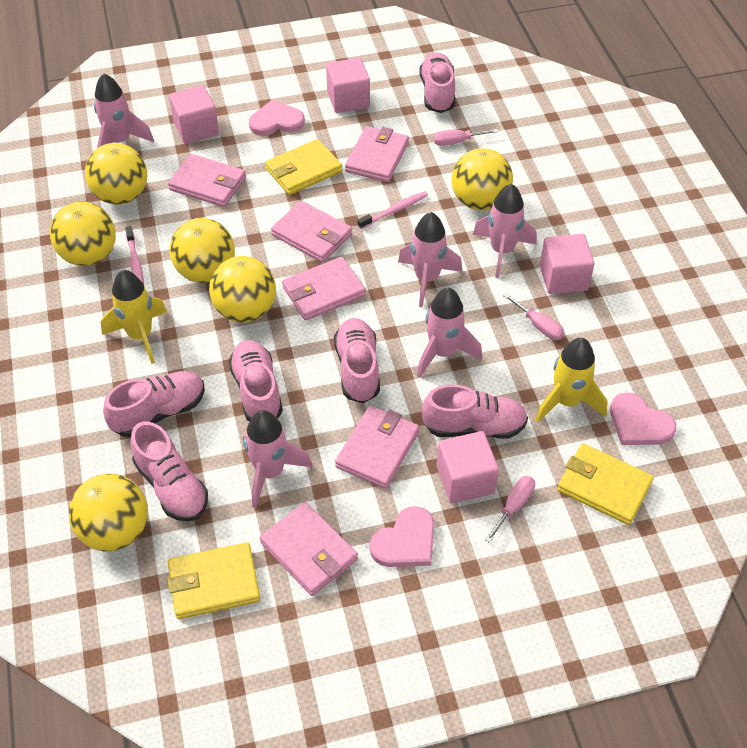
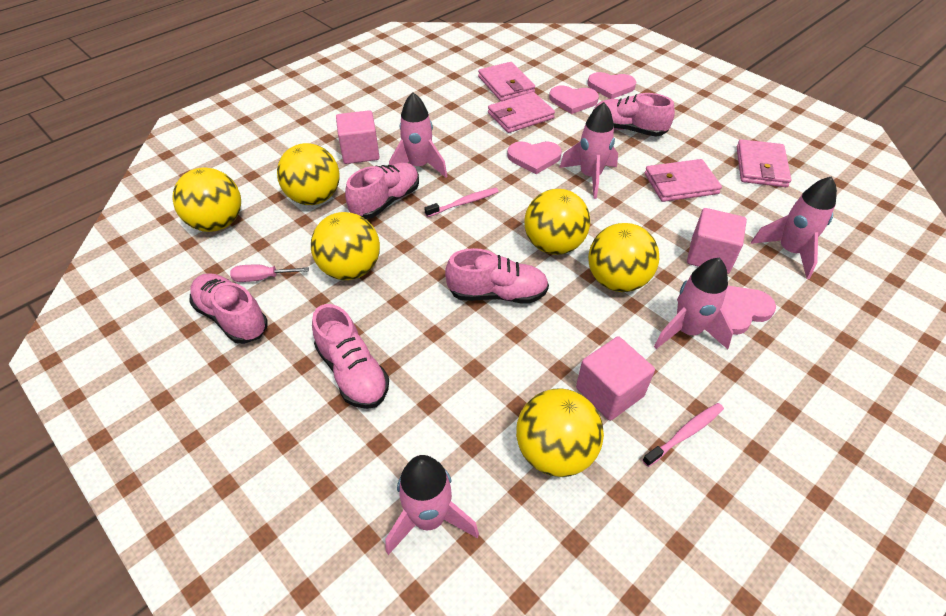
pink cube: [169,85,219,144] [326,58,370,113] [437,431,499,504] [540,234,594,294] = 4 -> [336,110,379,164] [576,336,655,421] [687,208,747,274] = 3
pink heart: [249,99,305,136] [369,506,435,567] [610,392,676,445] = 3 -> [507,141,562,174] [549,86,599,114] [587,72,636,99] [721,286,776,335] = 4
pink screwdriver: [433,129,498,146] [485,476,535,543] [503,293,564,340] = 3 -> [230,265,309,282] = 1
pink shoe: [103,371,205,437] [130,422,208,522] [228,340,283,422] [334,318,380,403] [420,52,455,113] [422,384,528,439] = 6 -> [189,273,268,344] [312,304,389,409] [345,163,419,219] [445,248,549,304] [593,93,675,136] = 5
pink wallet: [168,154,246,207] [260,502,358,596] [271,201,352,263] [282,257,366,320] [335,405,420,489] [345,126,409,182] = 6 -> [478,62,535,101] [488,92,555,133] [645,159,722,202] [737,139,792,187] = 4
yellow rocket: [101,270,167,364] [535,338,608,423] = 2 -> none = 0
yellow wallet: [168,542,260,619] [265,139,342,195] [557,443,654,525] = 3 -> none = 0

